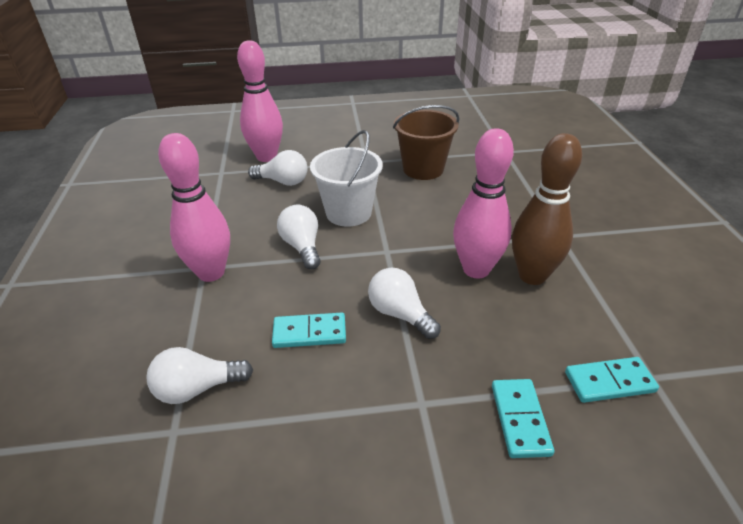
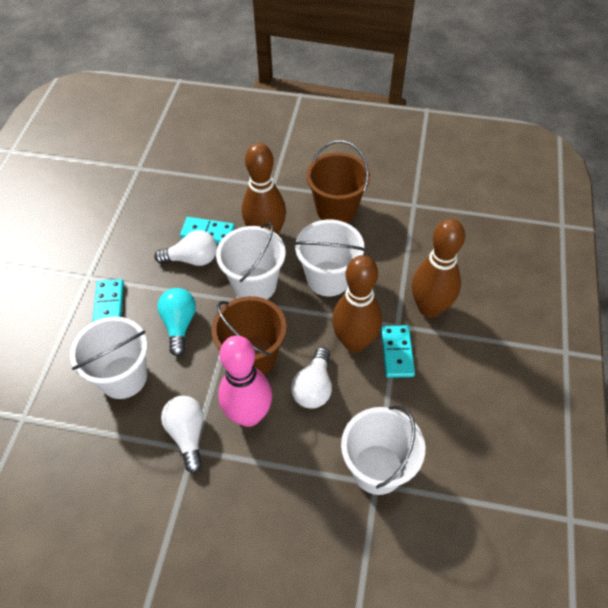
brown bowling pin: [512,133,582,285] = 1 -> [242,143,286,235] [332,255,382,352] [412,219,465,318] = 3
brown bucket: [393,105,460,180] = 1 -> [211,296,287,375] [306,141,370,223] = 2
pink bowling pin: [158,133,230,282] [237,40,283,162] [453,128,514,279] = 3 -> [218,336,272,427] = 1
turquoise light bulb: none = 0 -> [157,288,196,356] = 1
white bucket: [310,130,383,227] = 1 -> [70,316,148,399] [216,222,286,299] [294,220,366,297] [341,405,425,495] = 4
white light bulb: [146,347,253,404] [248,150,307,186] [277,205,321,269] [368,268,441,339] = 4 -> [154,230,217,266] [161,396,204,473] [291,347,332,409] = 3

